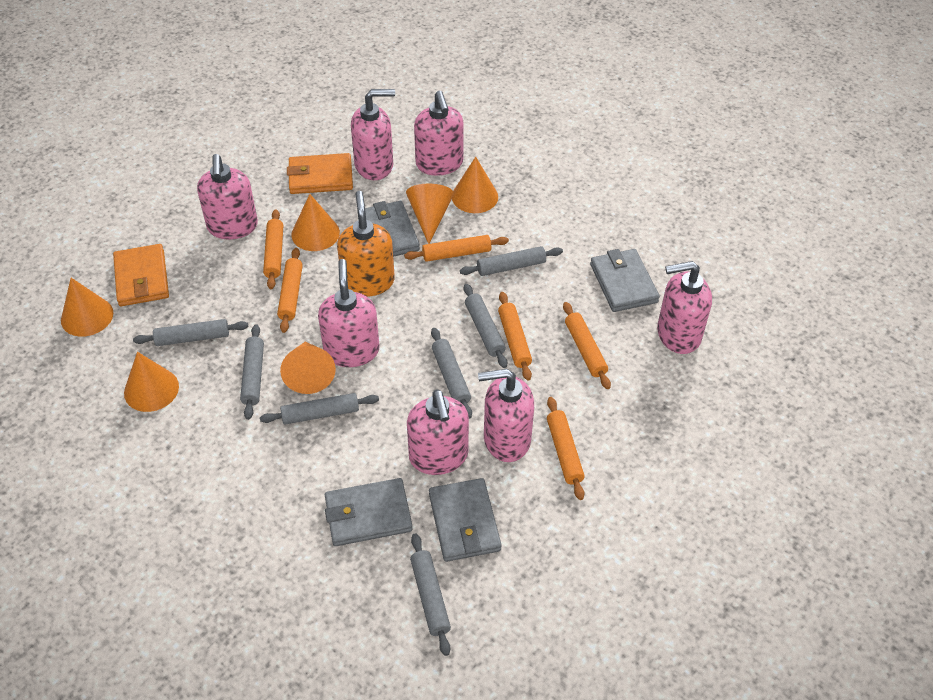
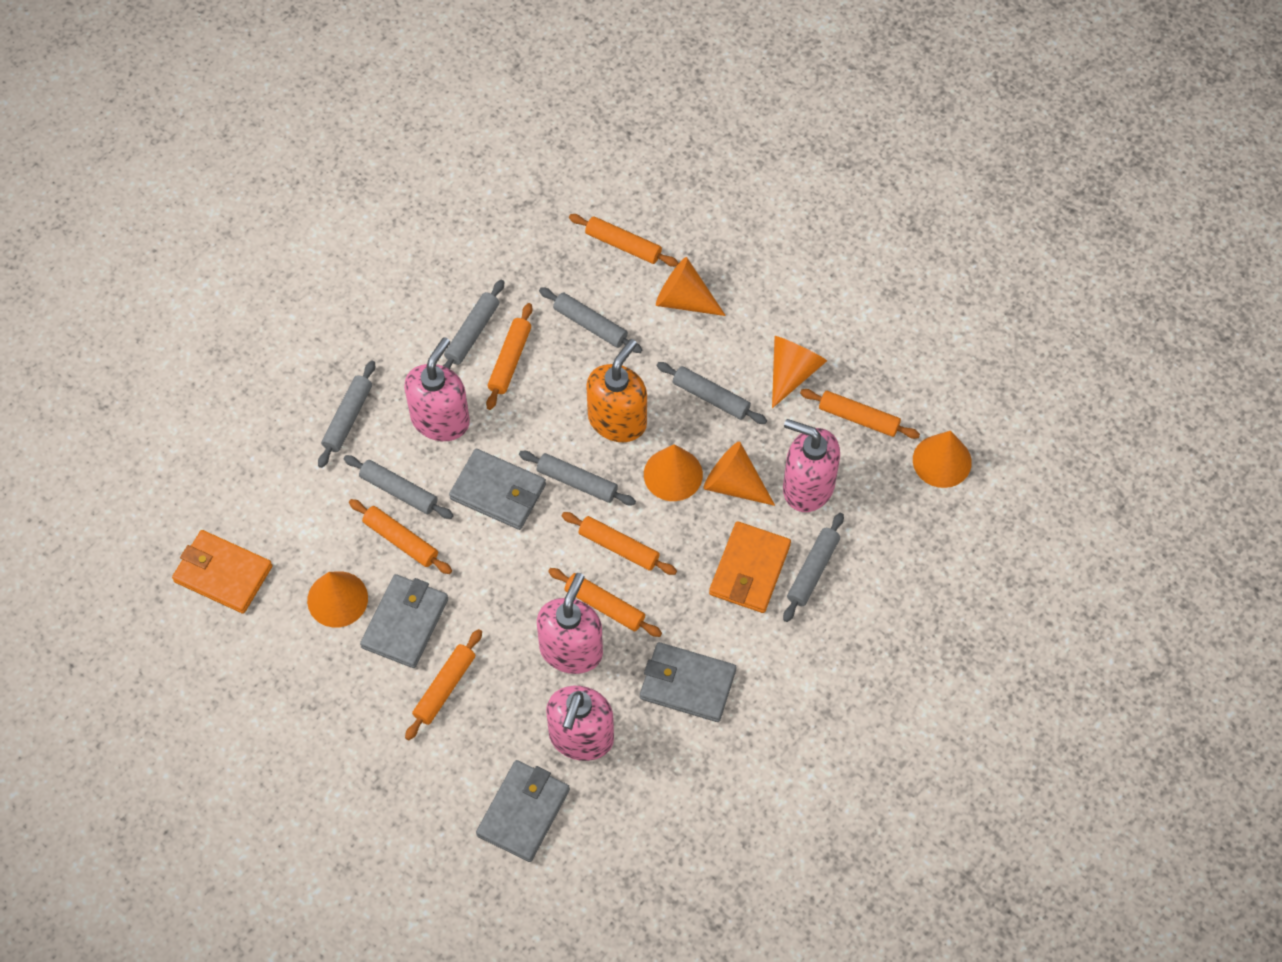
orange rolling pin: [263,209,283,289] [277,248,303,333] [404,235,509,262] [498,292,532,381] [547,397,585,500] [563,302,611,389] = 6 -> [349,499,452,574] [405,629,482,740] [486,303,533,410] [548,568,662,637] [562,512,677,575] [569,214,679,267] [800,389,920,439] = 7
pink soap dispenser: [197,154,258,240] [318,259,380,367] [351,89,395,180] [407,390,469,475] [414,91,464,176] [478,369,534,462] [657,261,712,354] = 7 -> [404,337,470,441] [537,573,603,674] [546,686,614,761] [783,419,840,512] = 4

